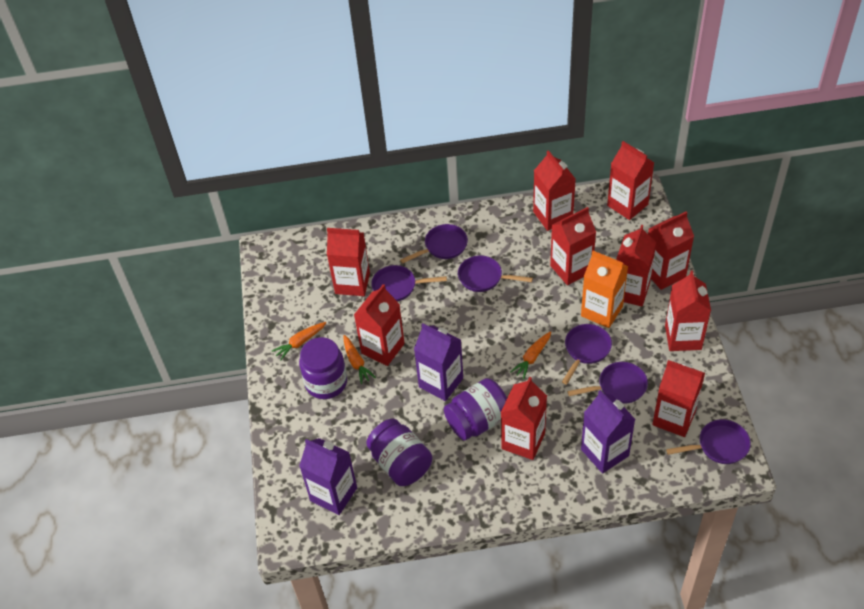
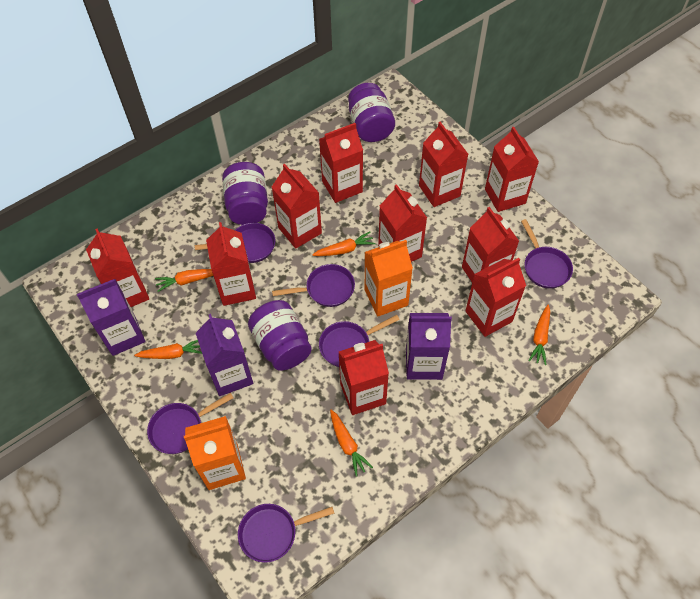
orange carrot: [272,322,326,361] [343,335,376,384] [510,331,551,379] = 3 -> [134,340,202,359] [155,269,213,292] [312,232,376,256] [330,409,373,477] [528,305,550,365] = 5
orange carton: [581,251,628,328] = 1 -> [184,416,246,490] [365,240,413,316] = 2

